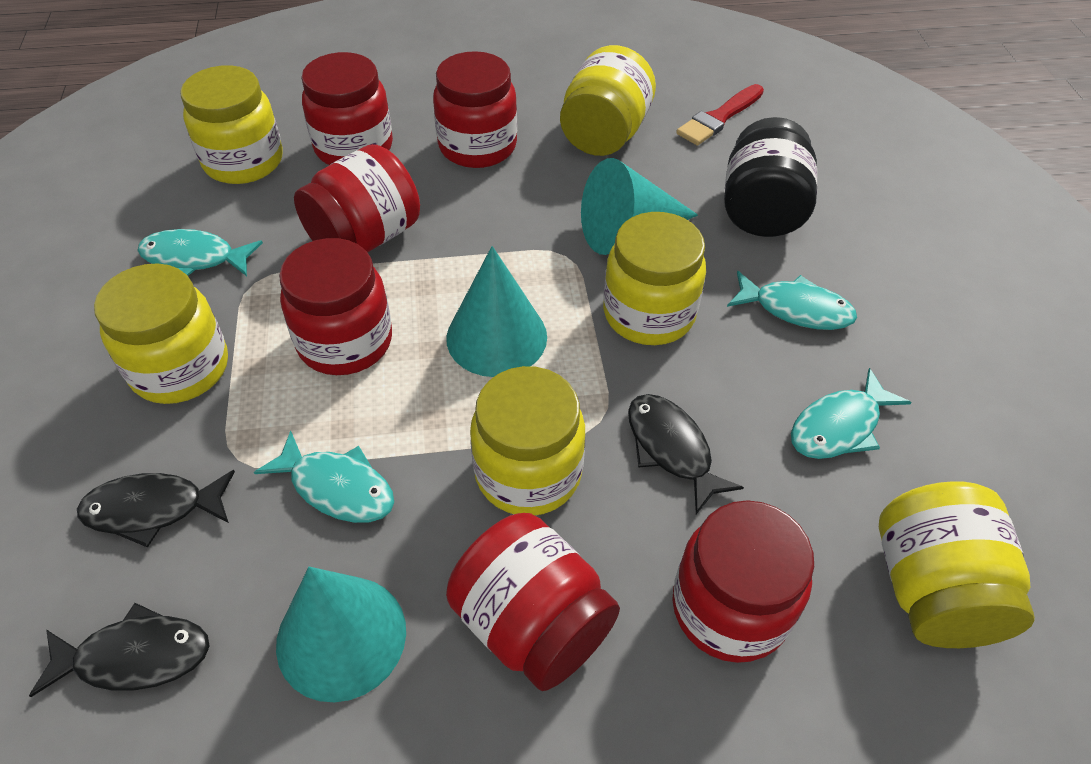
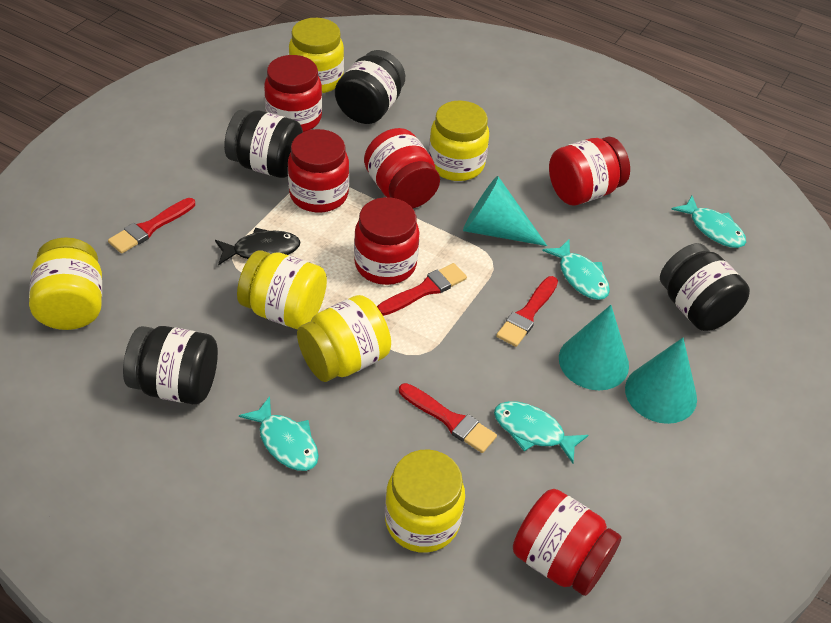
black fish: [29,603,210,697] [77,470,235,548] [628,394,744,514] = 3 -> [215,228,301,265] = 1
black jar: [724,117,817,237] = 1 -> [123,326,218,404] [224,109,303,178] [335,50,405,124] [660,243,750,331] = 4
red brush: [676,84,764,145] = 1 -> [108,198,195,254] [377,263,467,316] [399,383,497,453] [496,276,558,347] = 4

